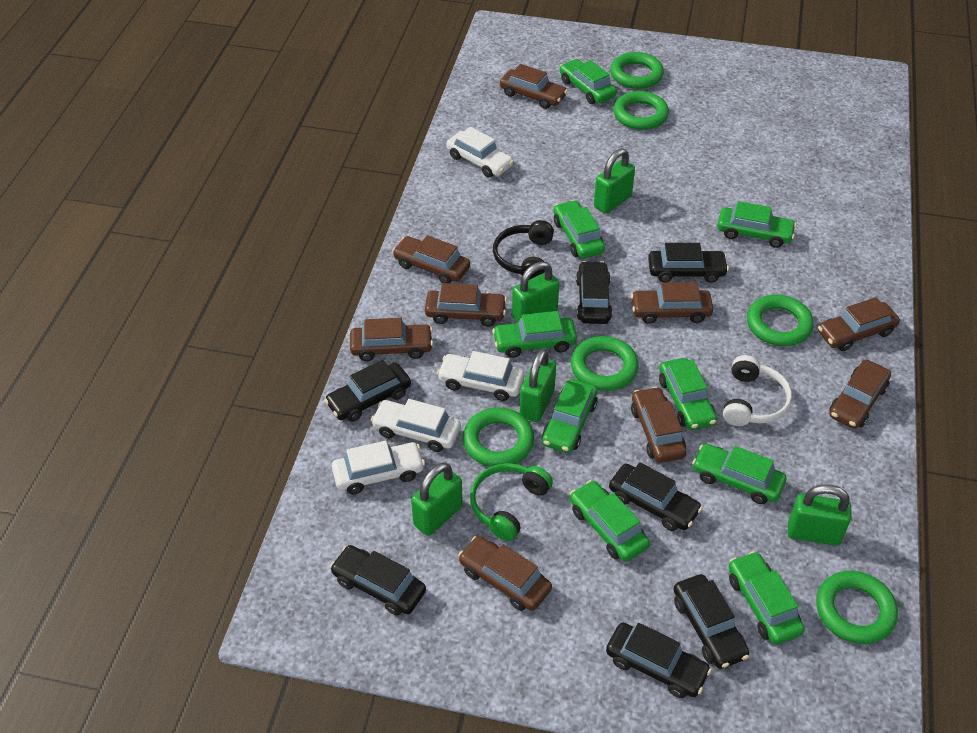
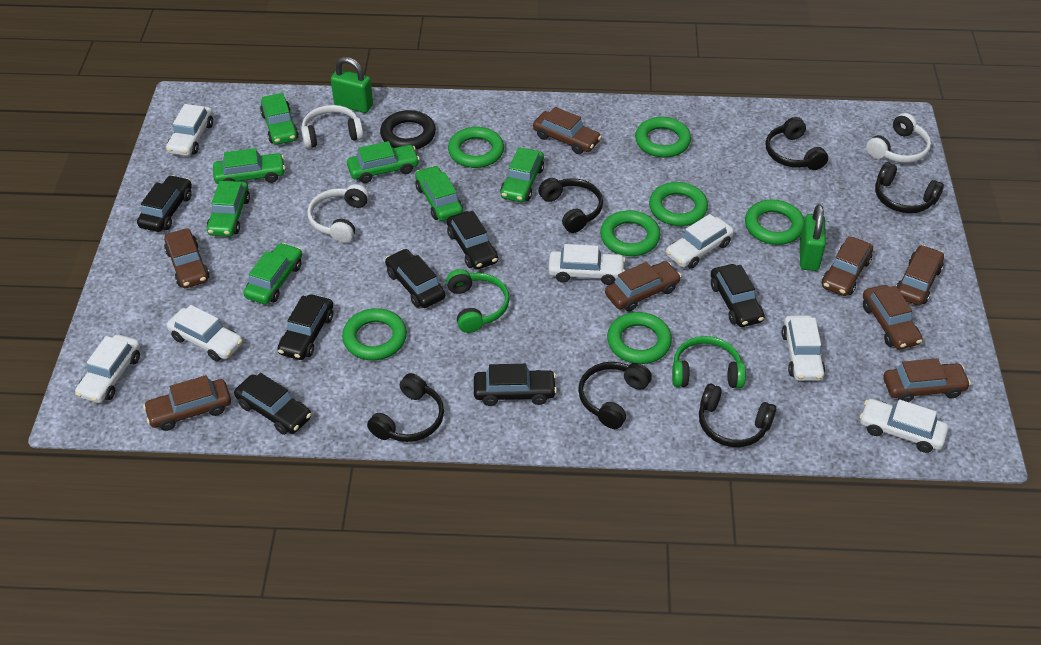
black headphones: [493,220,554,280] = 1 -> [367,373,444,442] [538,178,603,233] [578,362,652,429] [699,384,776,447] [765,117,828,170] [875,162,944,213] = 6
black ring: none = 0 -> [380,110,436,149] = 1
brown car: [350,318,433,361] [392,235,470,283] [425,283,507,327] [458,536,552,611] [500,64,567,109] [631,282,713,324] [631,386,687,463] [818,297,900,351] [829,360,891,429] = 9 -> [143,375,231,431] [164,228,209,288] [533,107,601,154] [605,261,681,312] [822,236,873,296] [863,285,922,349] [883,358,971,402] [896,245,944,306] = 8
green car: [492,311,577,358] [542,379,598,453] [554,200,605,259] [560,59,617,104] [570,480,650,562] [659,358,717,430] [692,444,786,504] [717,201,796,248] [729,551,805,645] = 9 -> [207,181,250,237] [213,148,285,184] [243,243,302,304] [260,93,299,145] [347,141,420,183] [415,166,463,221] [500,147,544,202] = 7
green headphones: [470,463,553,541] = 1 -> [446,269,510,333] [672,336,746,388] = 2
green padlock: [411,463,463,536] [512,262,559,323] [520,348,556,422] [594,149,635,214] [788,484,851,546] = 5 -> [331,57,373,113] [800,204,826,271] = 2
green ring: [463,408,534,467] [571,336,639,391] [610,52,664,89] [613,91,669,130] [747,295,813,346] [816,571,898,644] = 6 -> [342,308,407,360] [448,127,504,168] [600,210,660,256] [607,312,672,364] [635,117,691,158] [649,182,708,226] [745,199,804,245] = 7
white car: [332,441,425,494] [371,399,461,452] [437,351,524,401] [447,127,514,178] = 4 -> [75,334,140,403] [166,104,213,156] [166,305,243,361] [548,244,625,285] [666,214,734,269] [782,315,825,381] [860,399,948,453] = 7
white headphones: [723,355,792,426] = 1 -> [301,105,364,149] [307,184,369,243] [866,113,931,163] = 3

